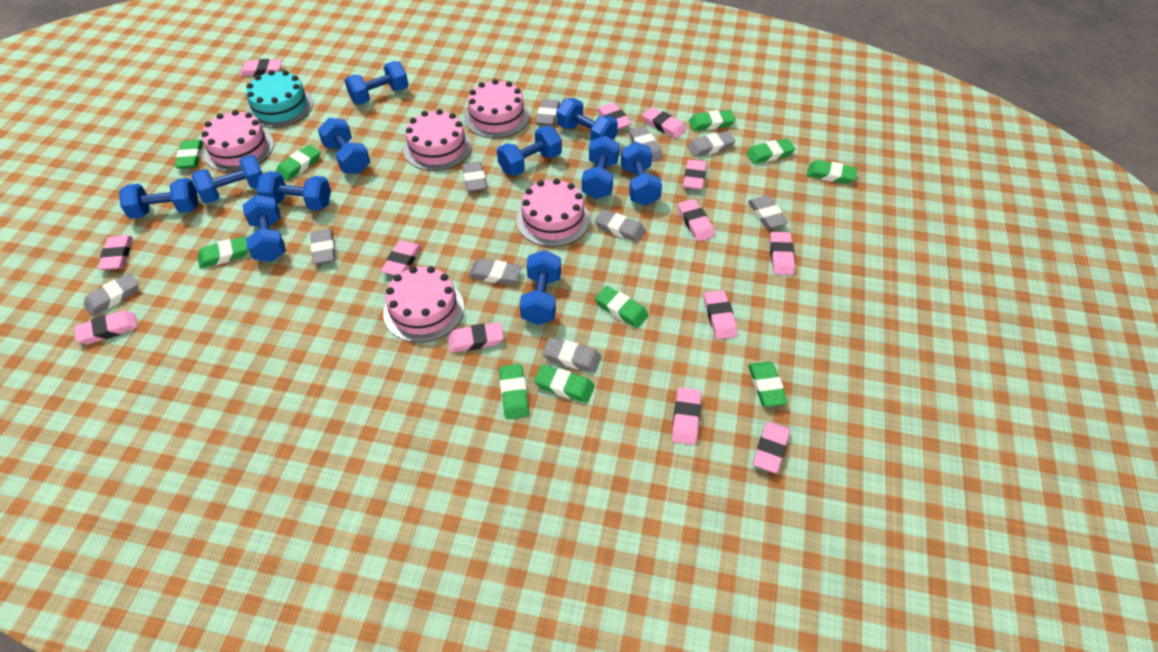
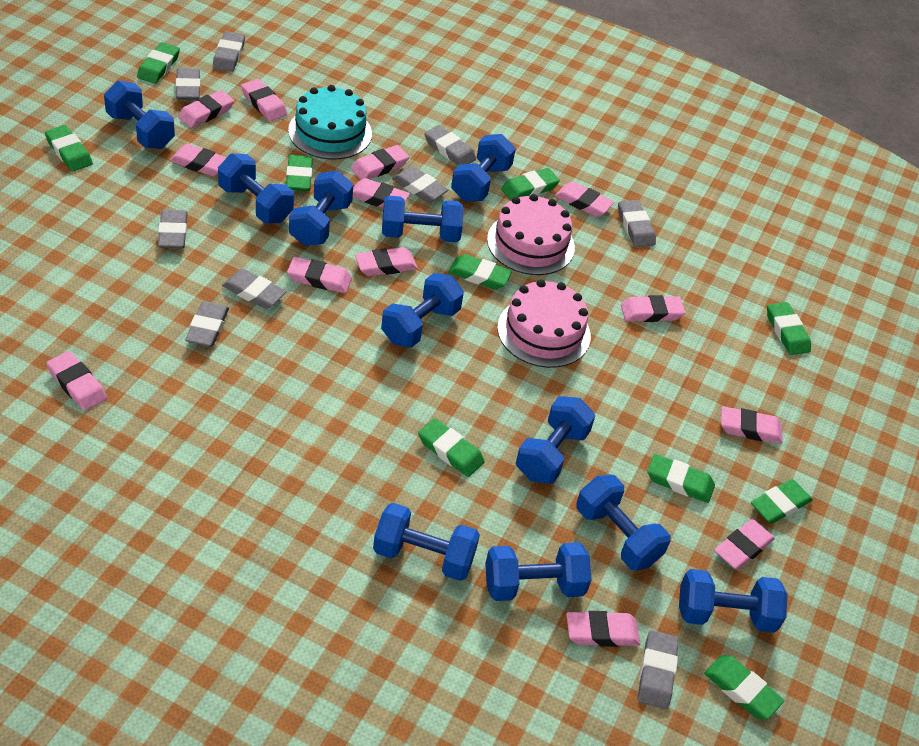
grey eraser: [84,273,139,316] [310,229,335,264] [462,161,487,192] [468,259,522,285] [536,99,560,126] [543,338,601,373] [595,209,646,242] [629,126,663,162] [688,131,736,157] [748,195,788,229] = 10 -> [158,210,188,248] [176,68,201,100] [185,301,229,347] [213,31,245,72] [222,269,287,309] [392,166,449,203] [424,125,476,165] [618,200,656,247] [638,630,679,709] = 9
pink cake: [201,110,274,172] [383,266,464,343] [403,109,472,171] [464,79,530,138] [516,178,590,247] = 5 -> [487,194,575,275] [497,279,591,368] = 2

